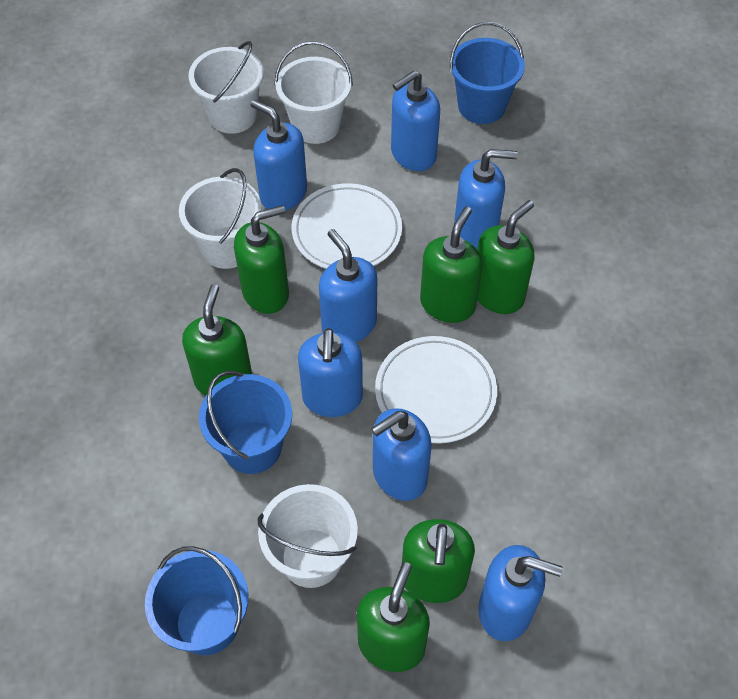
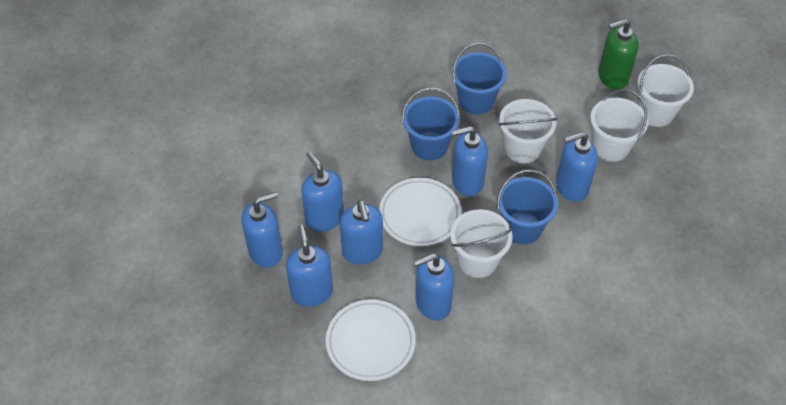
green soap dispenser: [182,284,252,396] [234,205,289,314] [357,562,430,672] [402,519,475,603] [420,207,482,323] [477,200,535,314] = 6 -> [598,19,639,89] = 1

